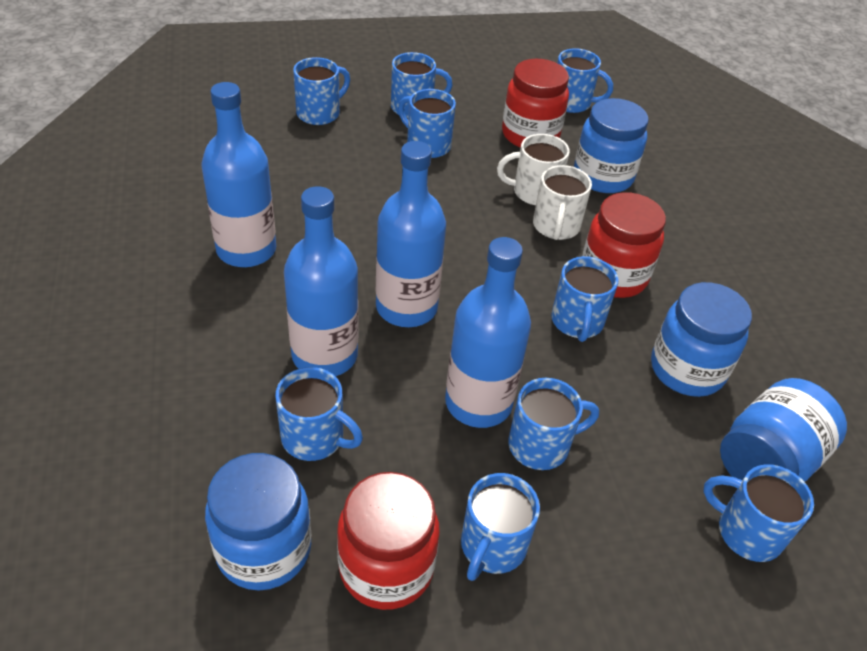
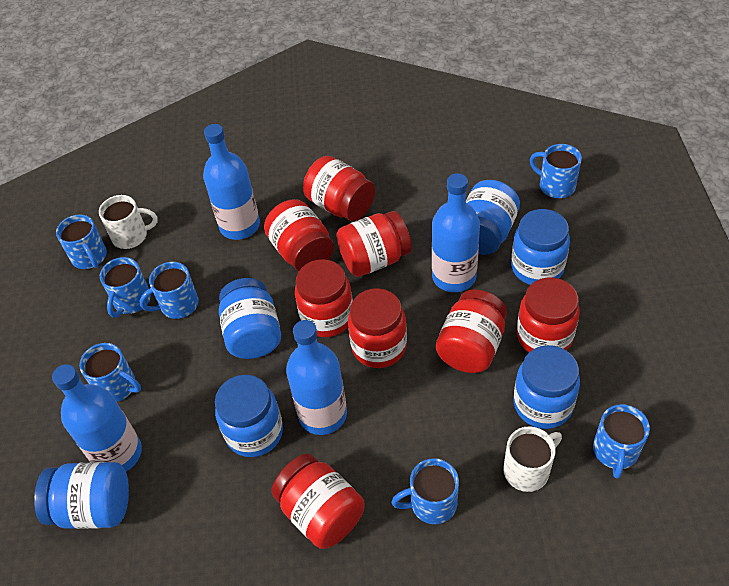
blue jar: [205,453,311,590] [574,98,649,193] [651,282,752,397] [720,378,847,482] = 4 -> [34,462,129,529] [215,375,283,457] [219,278,281,359] [466,180,520,255] [511,209,570,285] [514,345,580,429] = 6
blue mug: [275,367,363,461] [293,57,350,125] [391,52,453,118] [398,89,456,158] [461,473,540,581] [508,378,599,470] [551,256,619,342] [557,48,613,113] [703,464,814,562] = 9 -> [56,214,107,269] [79,343,141,402] [100,257,151,318] [139,262,199,319] [391,458,459,524] [530,144,582,198] [593,404,650,479] = 7
red jar: [337,472,440,610] [502,59,569,148] [582,192,666,298] = 3 -> [264,199,334,271] [271,453,365,549] [295,259,353,337] [303,156,375,221] [337,211,412,277] [348,288,407,368] [436,289,507,373] [517,277,580,352] = 8

